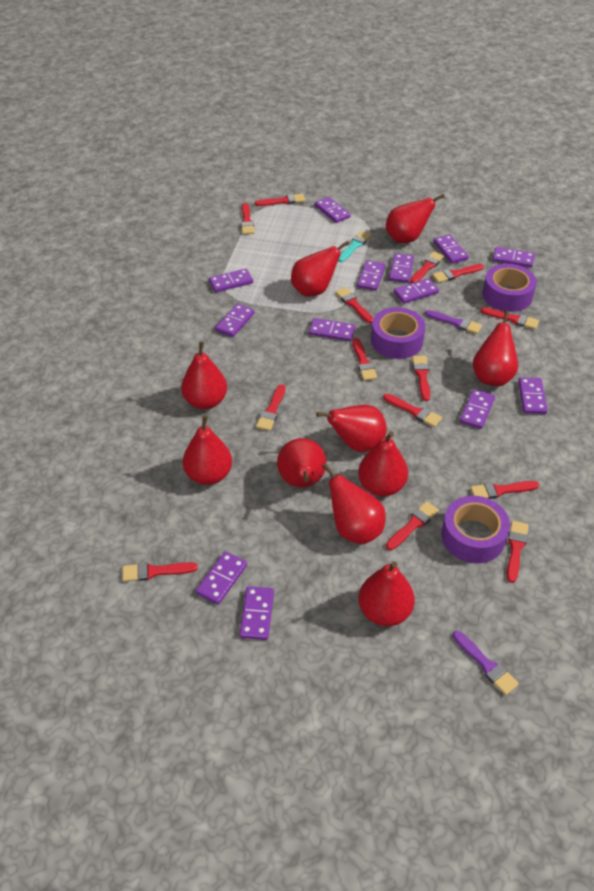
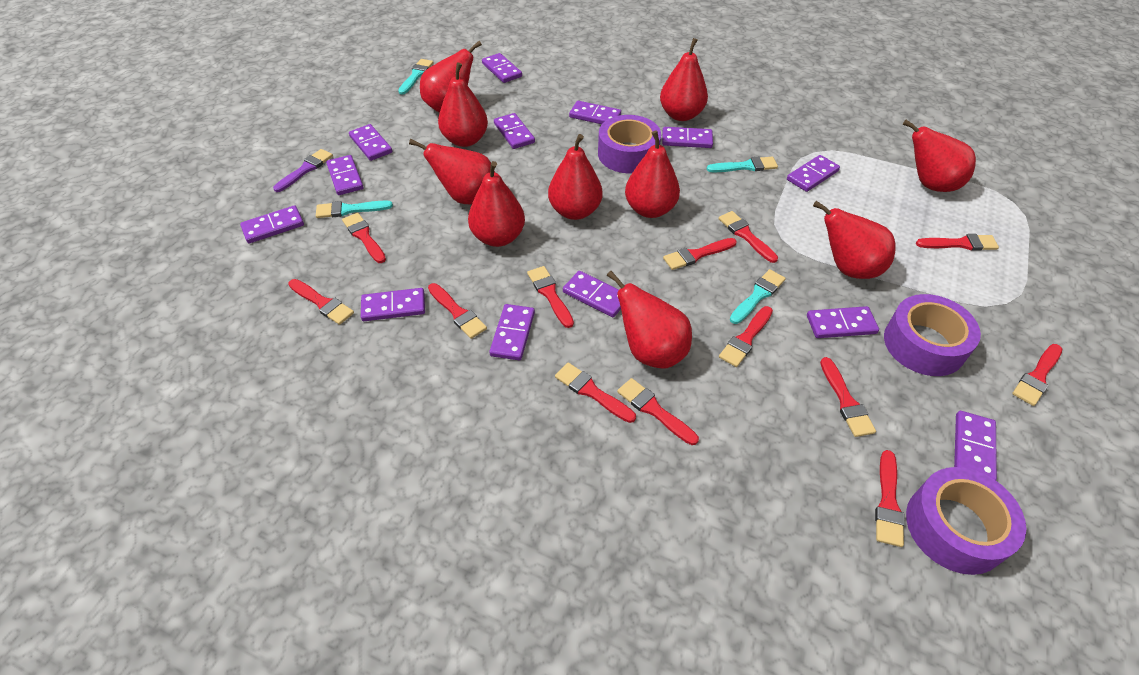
purple brush: [425,310,482,334] [453,631,519,695] = 2 -> [273,149,333,192] = 1
red brush: [123,562,198,582] [241,203,255,234] [255,194,305,206] [256,384,286,431] [335,287,373,323] [353,338,377,381] [383,394,442,427] [386,501,439,550] [410,251,444,283] [412,356,430,401] [432,264,484,283] [470,481,539,499] [481,307,539,329] [507,521,529,583] = 14 -> [288,279,354,325] [342,213,386,263] [428,283,487,339] [527,266,574,328] [555,363,636,423] [617,378,699,445] [663,238,737,270] [719,211,778,263] [719,306,773,367] [820,357,876,437] [875,450,905,547] [916,234,999,251] [1012,344,1062,406] = 13
turquoise brush: [338,231,371,262] = 1 -> [316,200,393,218] [398,59,433,95] [707,157,778,172] [730,269,786,324] = 4

